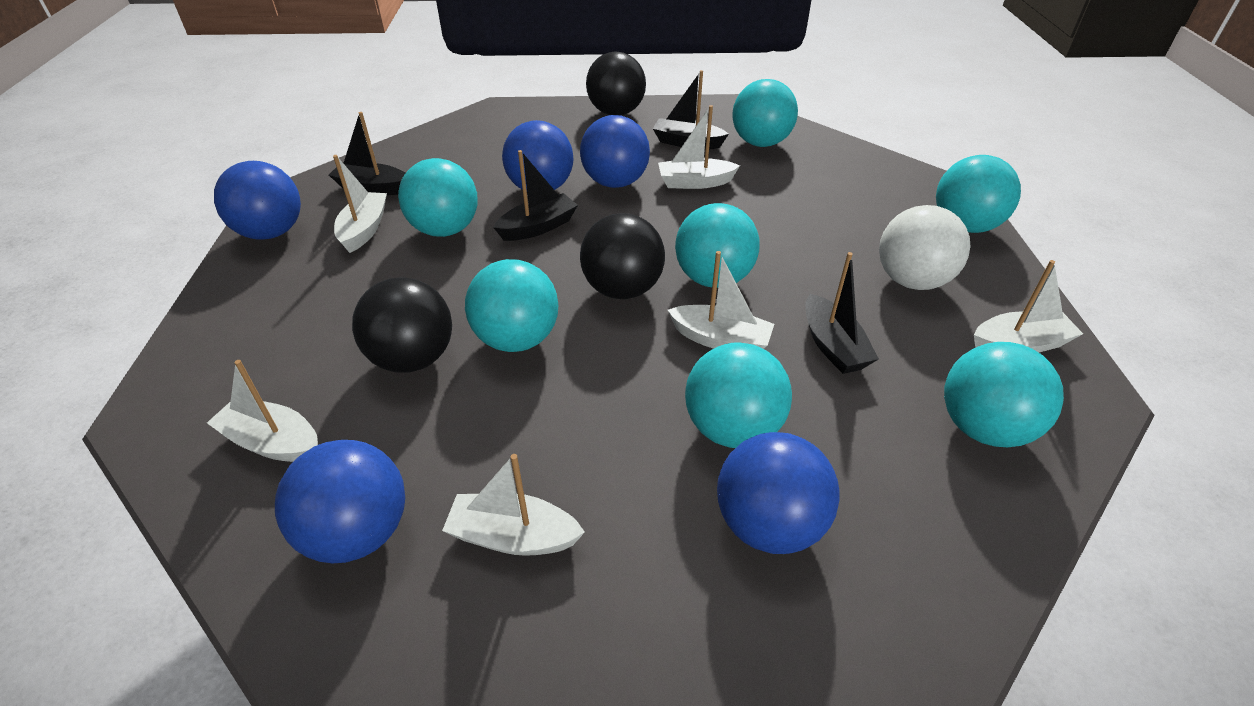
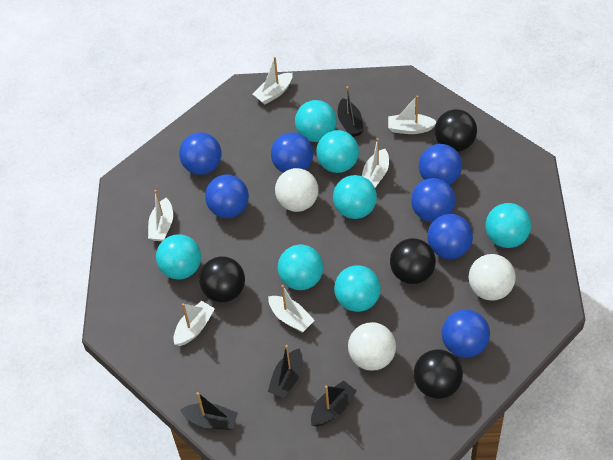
black ball: [352,277,452,373] [580,213,665,299] [586,51,646,115] = 3 -> [199,256,245,302] [390,238,436,284] [414,349,463,399] [434,109,477,152] = 4
blue ball: [214,161,301,240] [275,440,405,563] [502,120,574,190] [580,115,650,188] [717,432,840,554] = 5 -> [179,132,222,175] [205,175,249,218] [271,132,313,173] [411,178,456,222] [419,144,462,185] [427,214,473,259] [442,310,490,358] = 7
white ball: [879,205,970,290] = 1 -> [275,168,318,212] [348,322,396,371] [469,254,516,301] = 3

